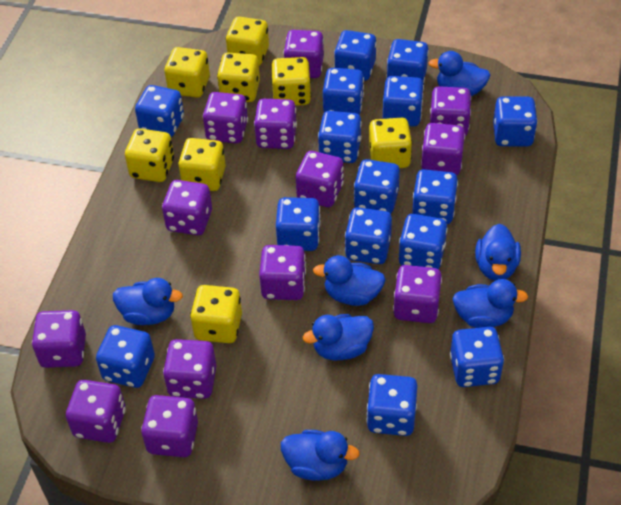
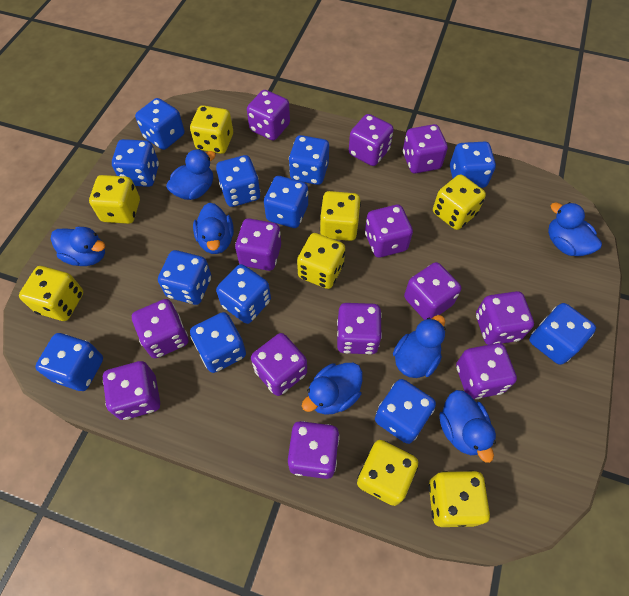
blue dice: [96,325,155,388] [135,85,184,137] [276,197,321,251] [318,111,362,163] [323,68,364,115] [334,30,377,81] [345,207,392,264] [354,159,400,214] [366,374,418,436] [383,76,424,126] [386,39,429,84] [399,214,447,269] [412,169,458,224] [450,327,504,387] [493,96,538,146] = 15 -> [35,333,103,391] [112,139,159,187] [135,98,185,150] [158,250,211,305] [190,312,246,373] [216,155,260,207] [216,264,271,324] [264,176,308,228] [289,135,329,185] [375,379,436,444] [450,142,496,188] [529,303,596,365] = 12

